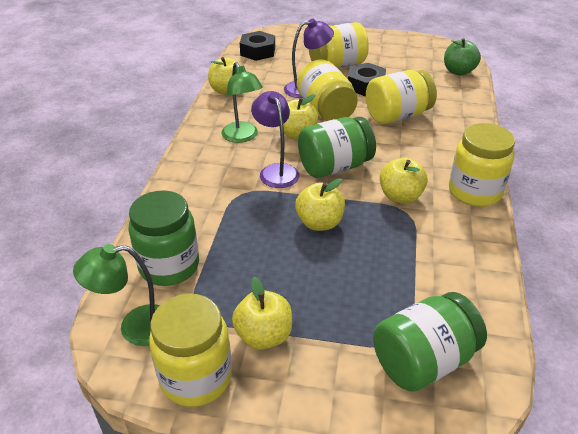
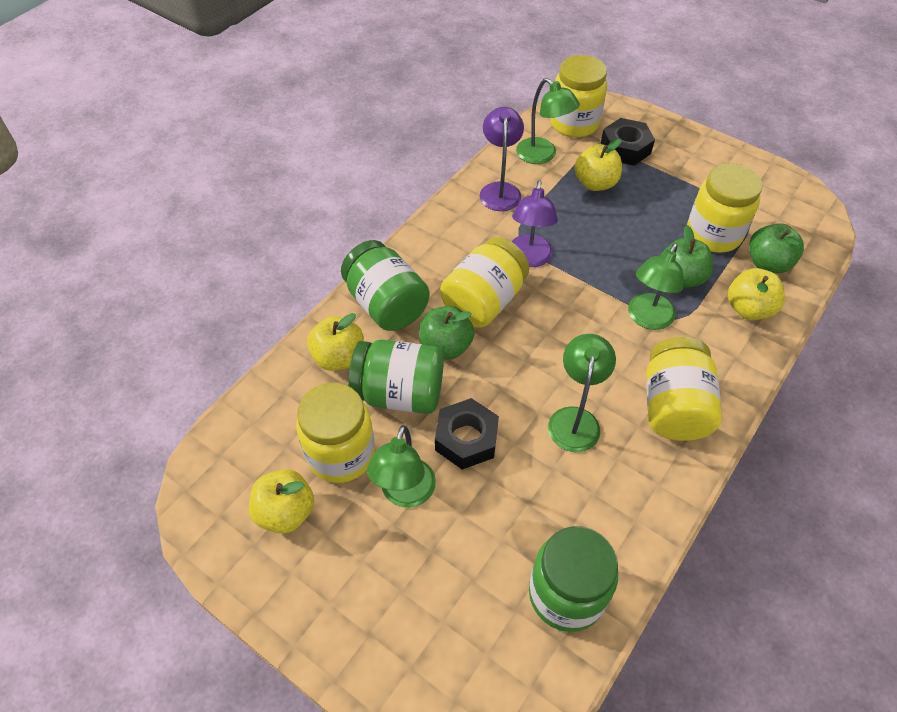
green apple: [444,38,481,76] = 1 -> [419,306,475,360] [661,225,713,288] [749,223,804,274] = 3
green lamp: [73,244,160,346] [221,62,263,143] = 2 -> [367,425,436,508] [516,78,580,164] [548,334,616,452] [628,243,683,330] = 4
yellow apple: [208,57,241,95] [232,277,292,350] [279,94,318,140] [295,178,345,231] [380,157,428,204] = 5 -> [249,469,314,534] [307,313,364,371] [575,139,622,191] [728,268,785,320] = 4

